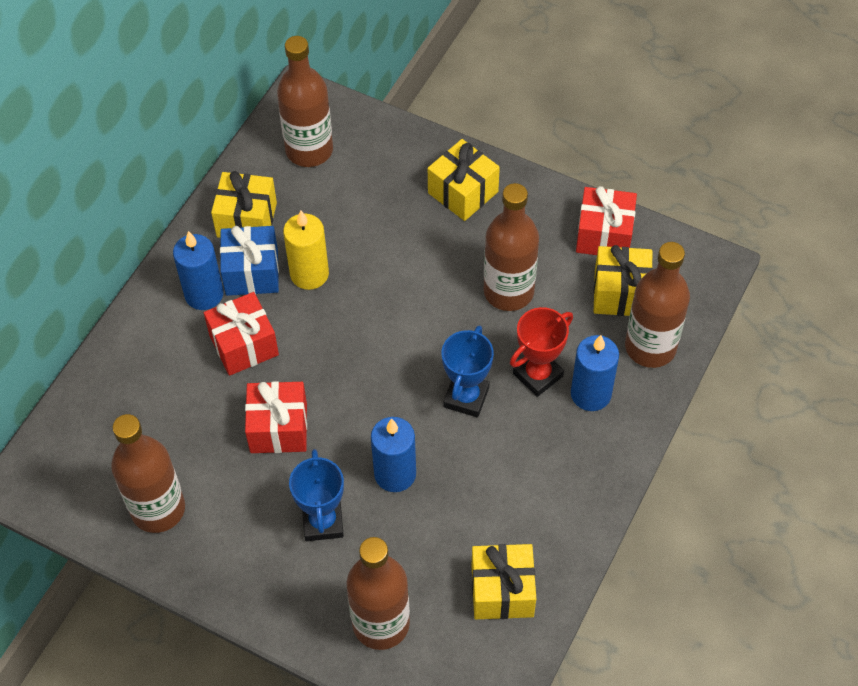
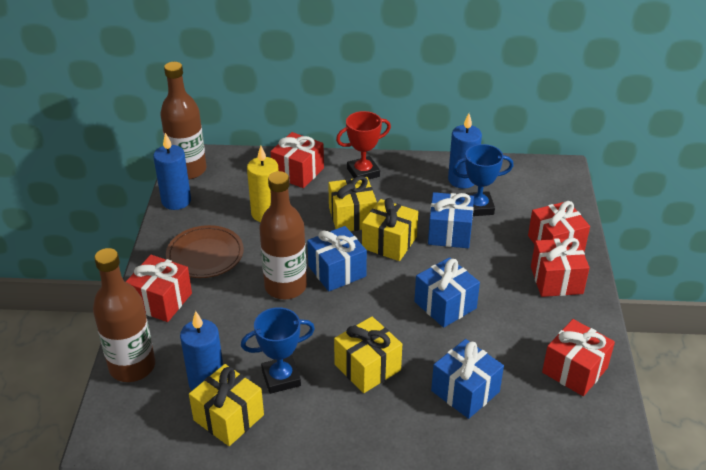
blue gift: [220,226,279,296] = 1 -> [307,226,367,291] [414,257,480,328] [428,192,474,248] [431,339,504,419] = 4
brown bottle: [111,414,185,533] [277,36,333,167] [346,537,410,650] [484,183,539,311] [625,242,690,368] = 5 -> [93,248,155,382] [160,62,206,180] [259,171,307,299] = 3
brown plate: none = 0 -> [166,225,244,278] = 1
red gift: [204,292,279,376] [245,381,307,453] [576,186,637,255] = 3 -> [126,255,192,322] [270,132,324,188] [528,201,590,252] [531,238,590,297] [542,319,615,396] = 5

